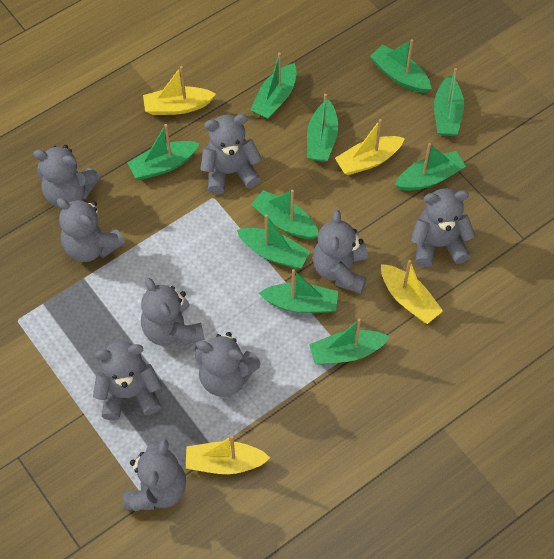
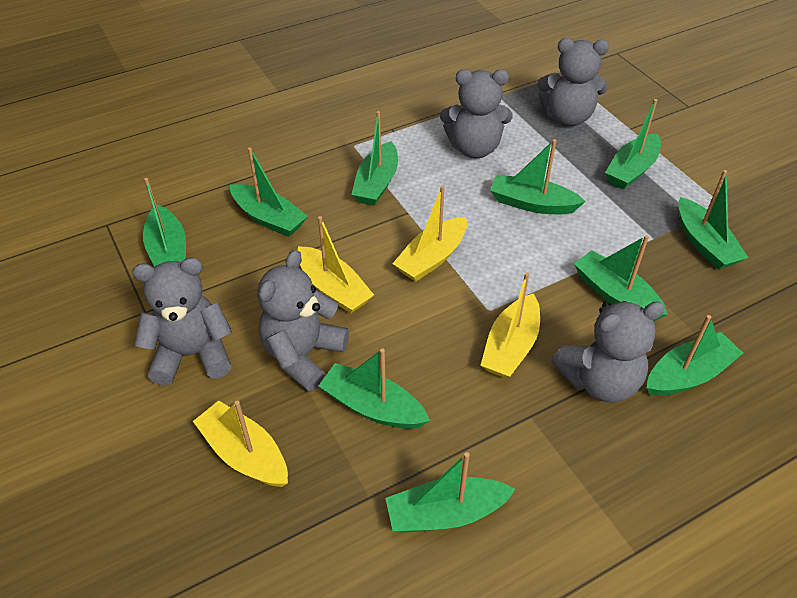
grey teddy bear: [33,145,100,208] [57,198,125,262] [93,341,162,421] [123,439,186,511] [141,278,205,346] [195,332,260,397] [200,114,262,195] [313,210,368,294] [411,188,475,267] = 9 -> [132,258,232,386] [257,250,349,391] [440,70,513,158] [537,38,609,126] [551,301,665,403] = 5

